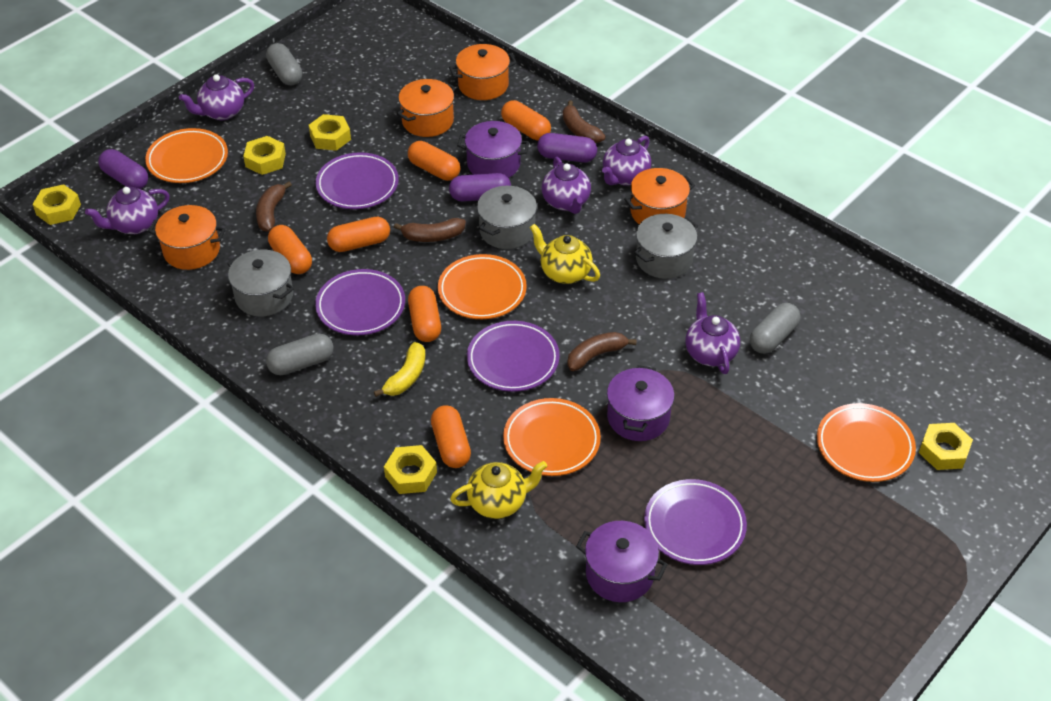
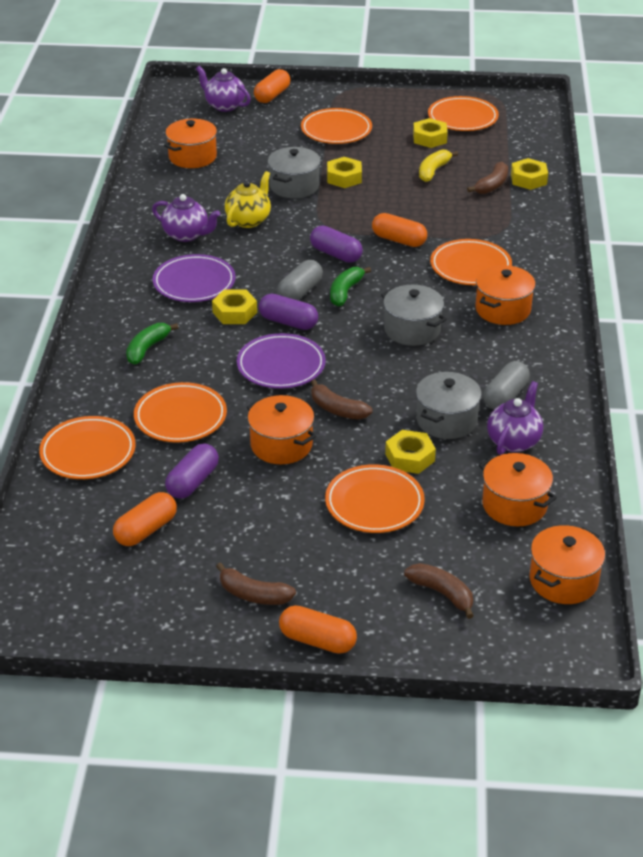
green banana: none = 0 -> [126,323,179,365] [330,267,371,307] = 2
grey capsule: [266,43,302,85] [266,334,334,375] [750,303,801,354] = 3 -> [277,260,323,300] [483,361,530,410] = 2
orange capsule: [268,225,312,274] [327,217,390,252] [408,141,460,181] [408,286,441,342] [431,405,471,468] [501,100,551,141] = 6 -> [113,492,177,546] [254,69,291,103] [279,605,357,654] [372,213,427,247] = 4
orange plate: [145,128,228,183] [438,254,527,319] [503,398,601,476] [817,403,916,482] = 4 -> [39,416,136,479] [134,382,227,443] [301,108,372,144] [325,464,425,533] [428,96,499,131] [430,239,512,285] = 6
orange pot: [148,205,226,270] [397,79,456,137] [449,44,517,100] [624,168,695,224] = 4 -> [164,119,218,168] [247,395,316,464] [475,265,535,325] [479,453,557,526] [529,525,605,604] = 5
purple plate: [315,269,405,336] [316,152,399,209] [467,321,560,392] [644,479,747,565] = 4 -> [153,254,236,302] [237,333,326,389] = 2
purple pot: [457,121,529,178] [576,521,668,602] [607,365,675,441] = 3 -> none = 0
purple teapot: [85,187,170,234] [179,74,254,120] [542,157,591,214] [602,136,651,186] [685,292,740,374] = 5 -> [152,194,220,242] [196,66,251,112] [487,381,543,455] = 3
yellow teapot: [450,461,547,519] [530,224,600,284] = 2 -> [225,171,271,228] = 1

